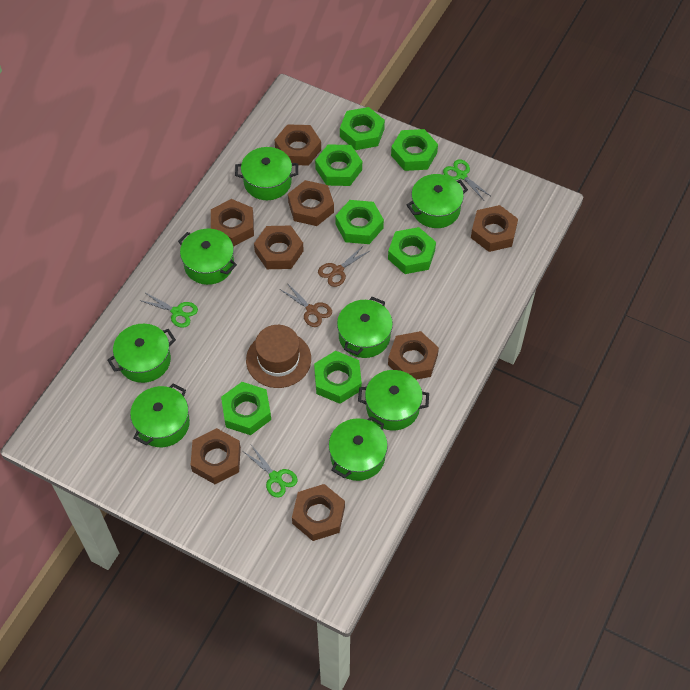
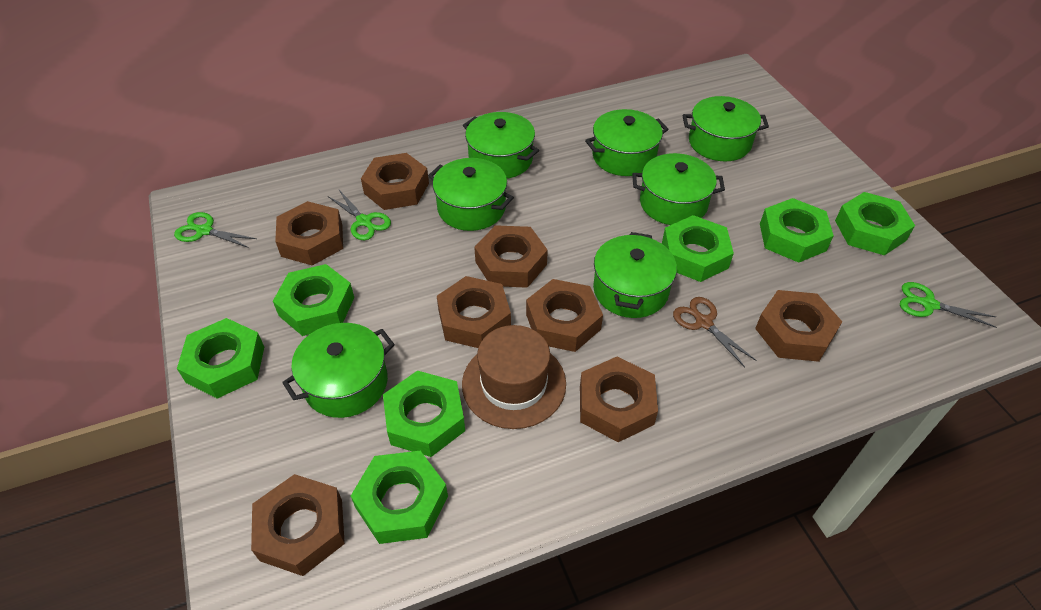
brown scissors: [280,283,332,327] [318,245,371,287] = 2 -> [673,297,756,367] = 1
green pot: [108,324,176,383] [130,383,190,447] [178,229,237,285] [235,147,298,200] [329,416,388,481] [337,297,393,358] [358,370,429,430] [406,174,468,228] = 8 -> [282,323,395,418] [428,158,514,231] [463,112,539,179] [585,109,668,176] [593,232,677,318] [632,153,725,225] [683,96,769,161] = 7

